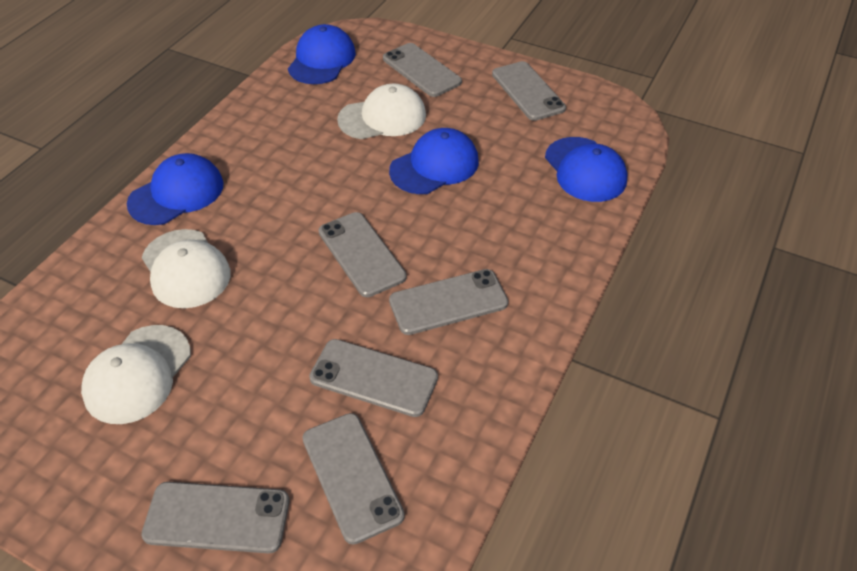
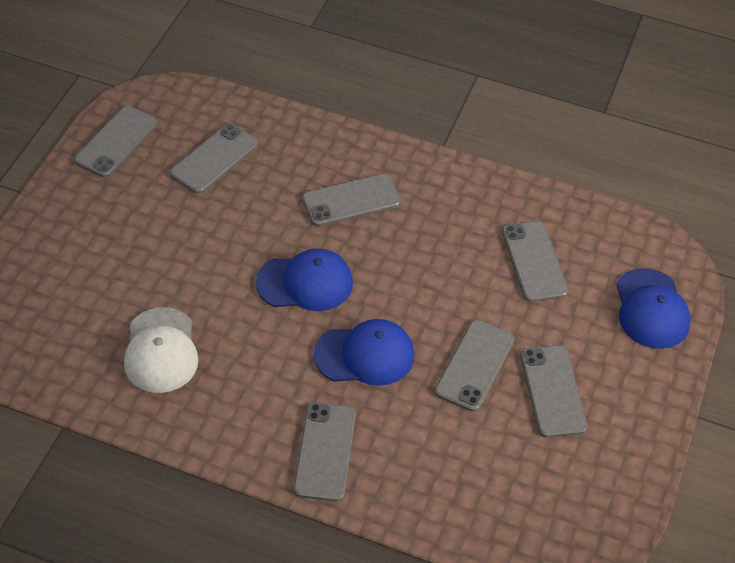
blue cap: [127,153,224,225] [288,24,356,84] [389,128,479,194] [545,137,628,202] = 4 -> [256,249,353,311] [314,319,414,386] [616,268,691,349] = 3
white cap: [81,325,191,424] [142,229,231,308] [337,83,426,139] = 3 -> [124,307,199,393] = 1

